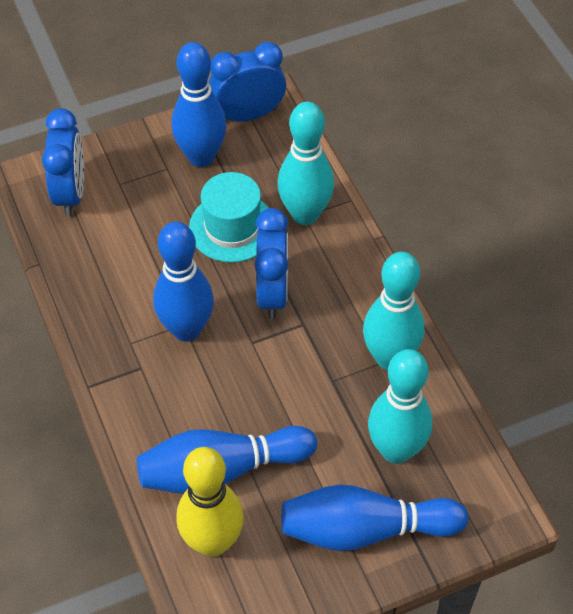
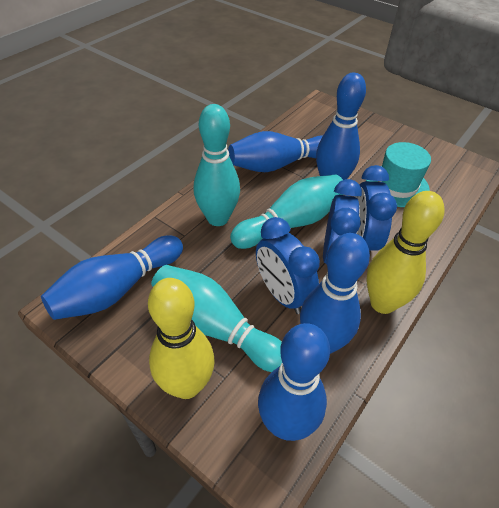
blue bowling pin: [137,426,317,494] [153,222,214,342] [171,42,227,167] [281,485,468,551] = 4 -> [41,235,183,320] [228,131,323,172] [258,323,330,441] [300,233,370,354] [316,73,366,180] = 5
yellow bowling pin: [176,447,244,557] = 1 -> [148,278,215,399] [366,191,444,314] = 2

